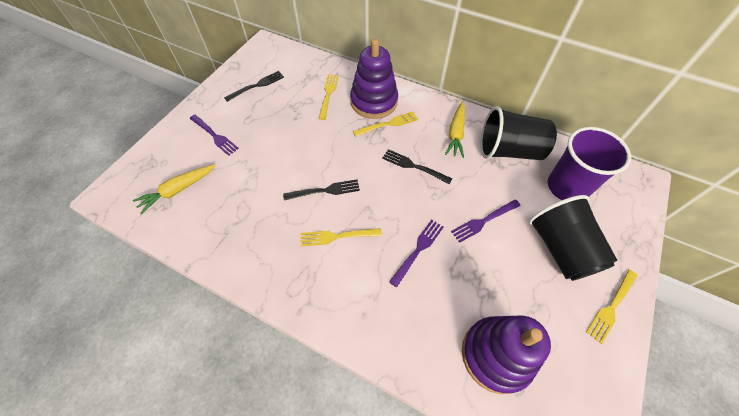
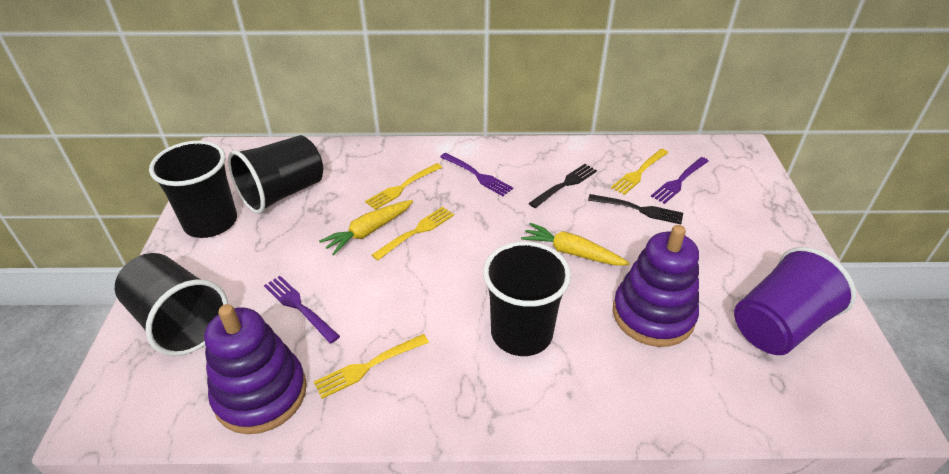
black cup: [480,106,557,160] [529,195,618,281] = 2 -> [115,253,228,356] [149,141,237,238] [228,135,323,214] [483,241,571,356] = 4
black fork: [224,71,284,102] [283,179,360,200] [382,149,452,184] = 3 -> [529,164,597,208] [588,194,683,224] = 2

